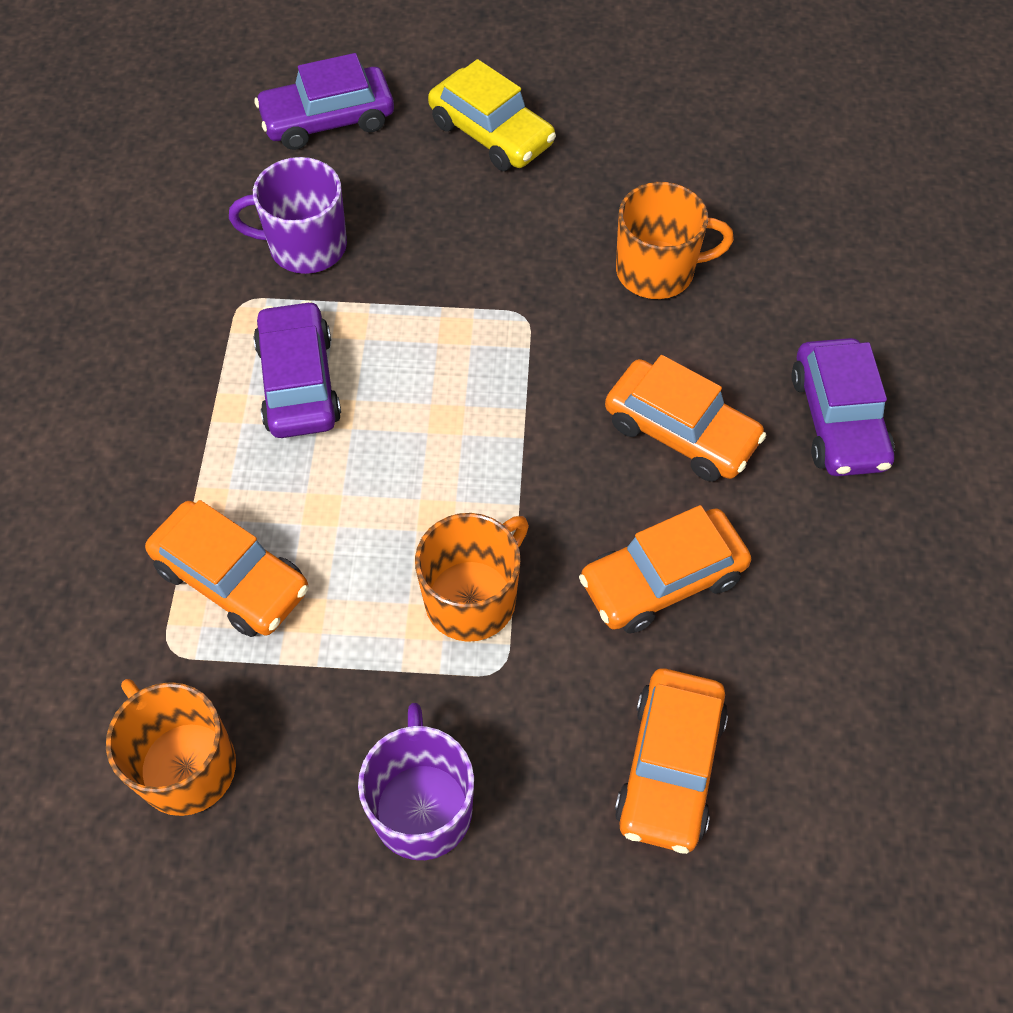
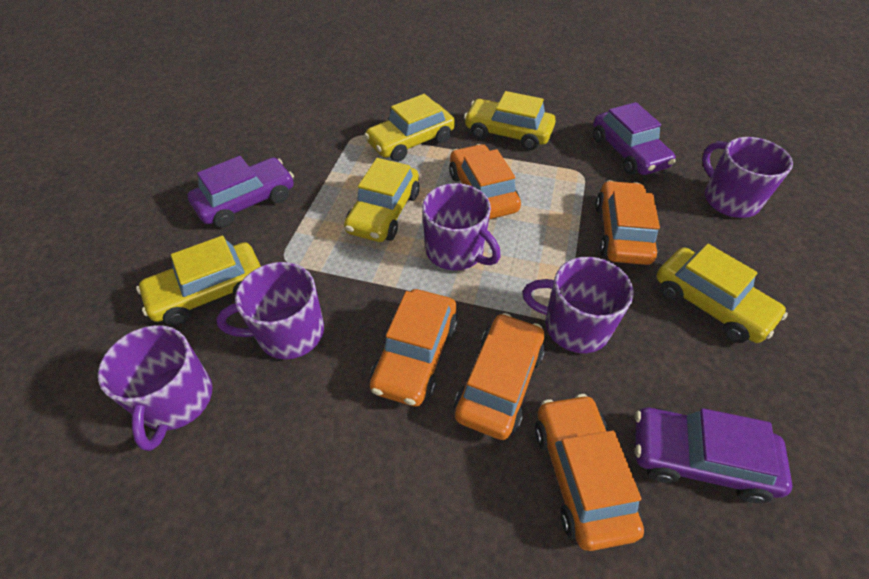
orange car: [145,500,308,637] [579,505,751,633] [605,355,766,482] [615,669,728,854] = 4 -> [370,289,458,407] [449,144,521,219] [454,313,545,440] [535,394,644,551] [595,180,660,265] = 5
orange mug: [106,679,236,816] [415,513,529,642] [616,182,734,299] = 3 -> none = 0
purple mug: [229,157,347,274] [358,703,474,860] = 2 -> [98,325,213,451] [216,262,324,359] [422,183,501,270] [522,257,634,353] [702,137,793,218] = 5
yellow car: [428,59,556,171] = 1 -> [136,236,261,325] [344,158,420,242] [364,94,455,162] [464,91,556,150] [656,244,788,343] = 5

